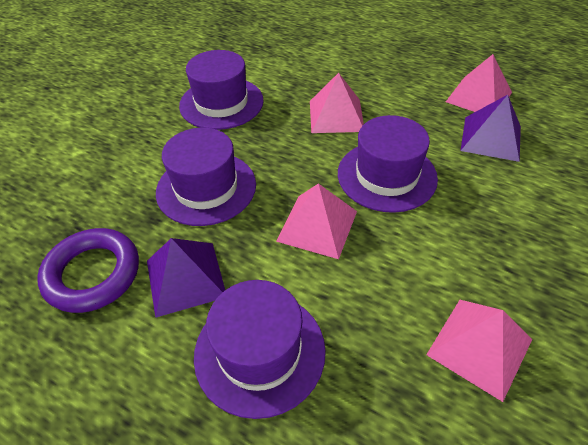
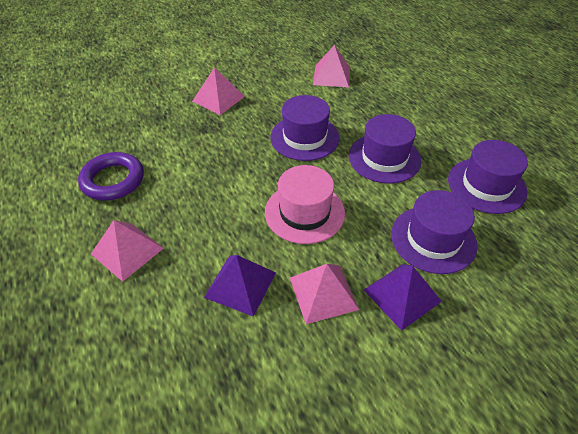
pink hat: none = 0 -> [265,165,345,244] = 1

